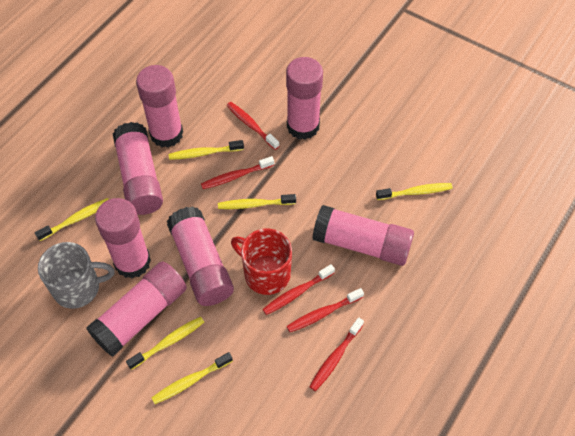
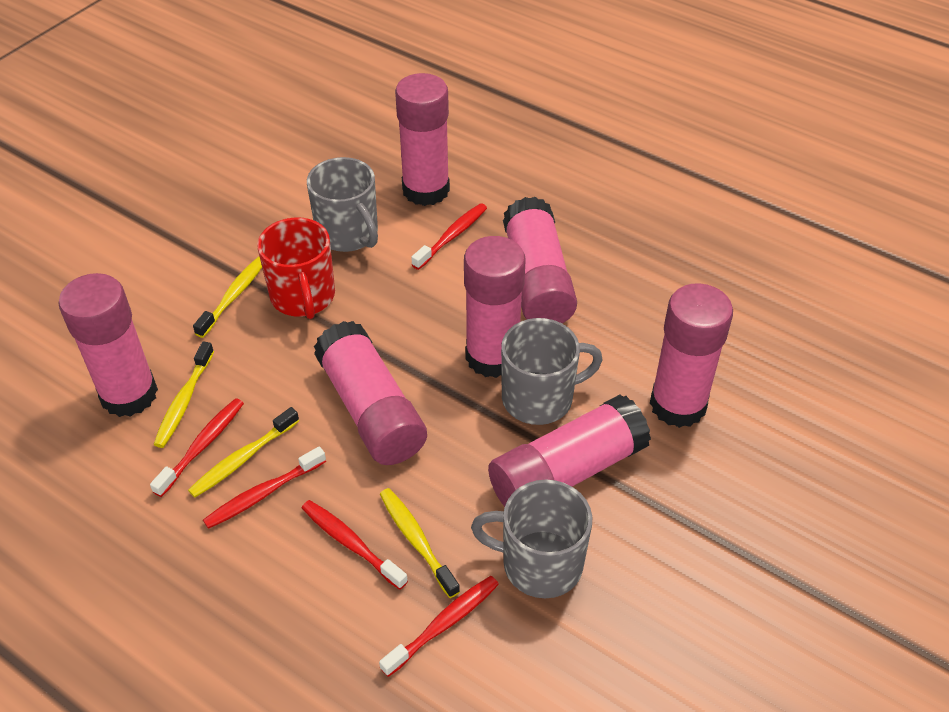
grey mug: [38,242,115,309] = 1 -> [307,157,378,252] [471,479,592,598] [501,318,603,425] = 3
yellow toothbrush: [35,198,109,241] [126,317,204,370] [151,352,233,404] [169,140,244,160] [218,194,296,209] [376,183,453,200] = 6 -> [153,341,214,448] [188,407,299,498] [193,256,262,338] [380,488,460,598] = 4

